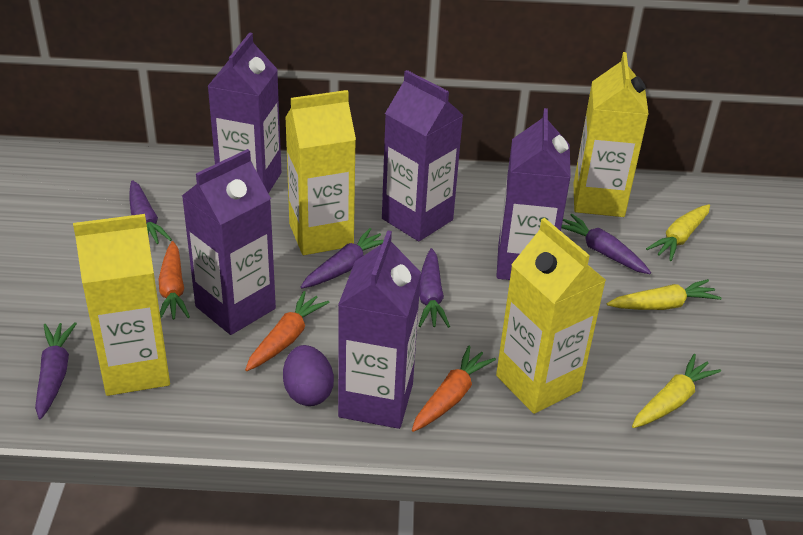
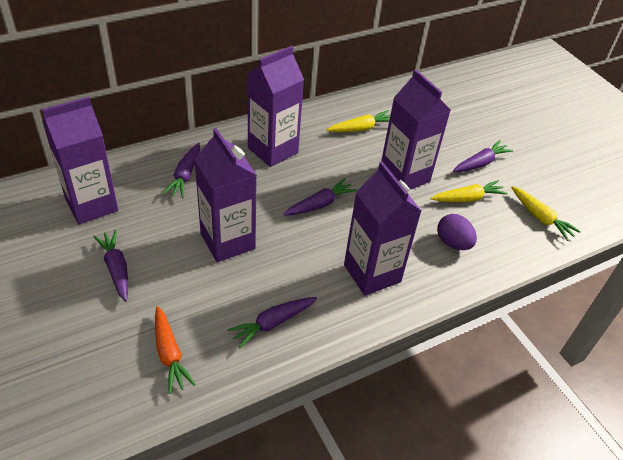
orange carrot: [158,241,190,320] [245,291,330,371] [412,346,496,432] = 3 -> [155,306,196,394] = 1
yellow carton: [73,214,170,396] [285,90,356,255] [496,218,606,414] [574,52,649,217] = 4 -> none = 0

